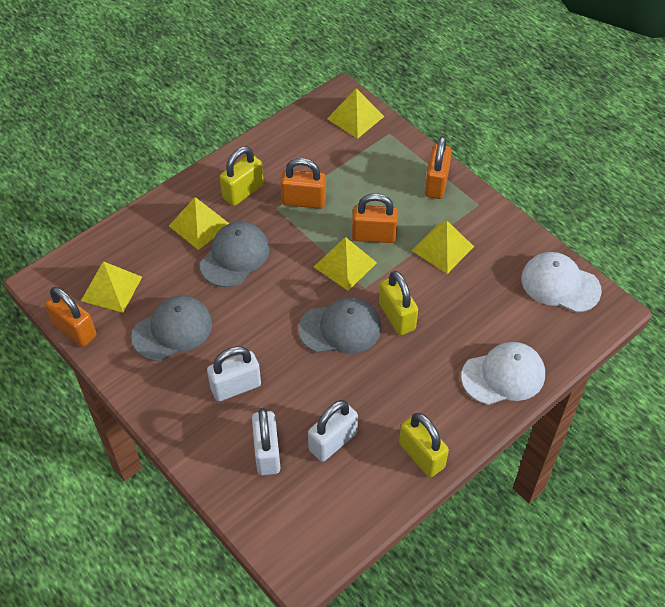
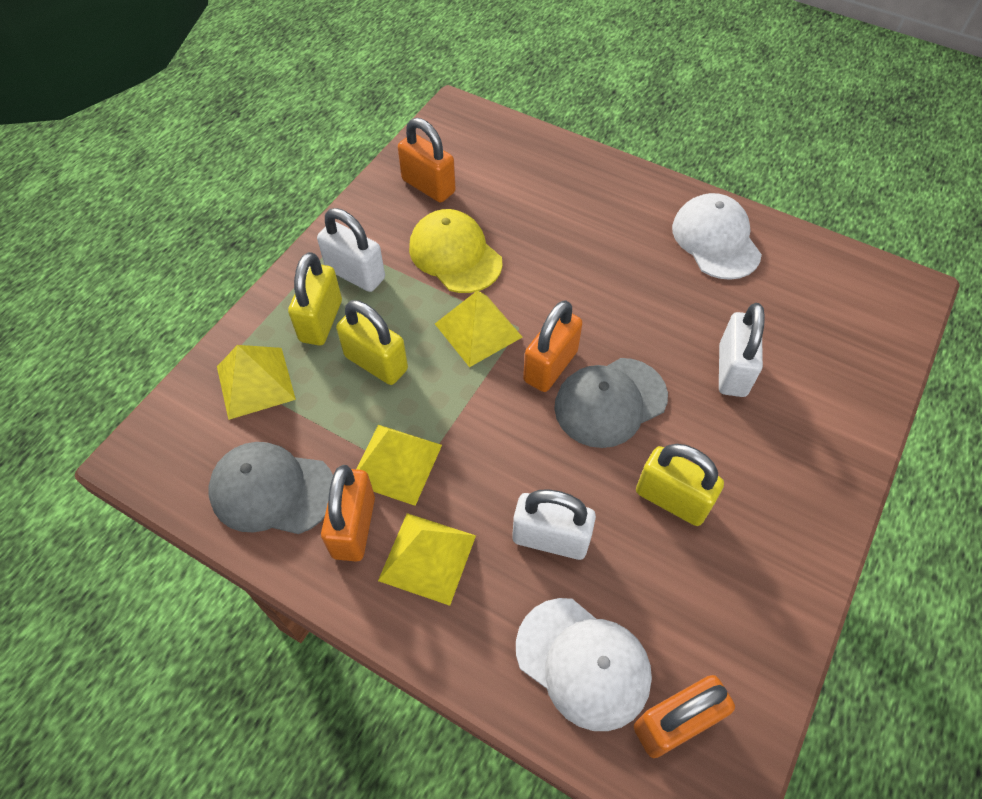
grey cap: [131,295,212,361] [200,222,270,287] [299,297,381,353] = 3 -> [208,442,333,534] [554,358,668,448] = 2
yellow cap: none = 0 -> [409,209,503,293] = 1
yellow pyramid: [81,261,142,313] [169,197,230,250] [314,237,377,291] [327,88,384,139] [412,221,474,274] = 5 -> [217,345,296,420] [356,425,442,506] [378,513,476,606] [435,290,522,367] = 4

